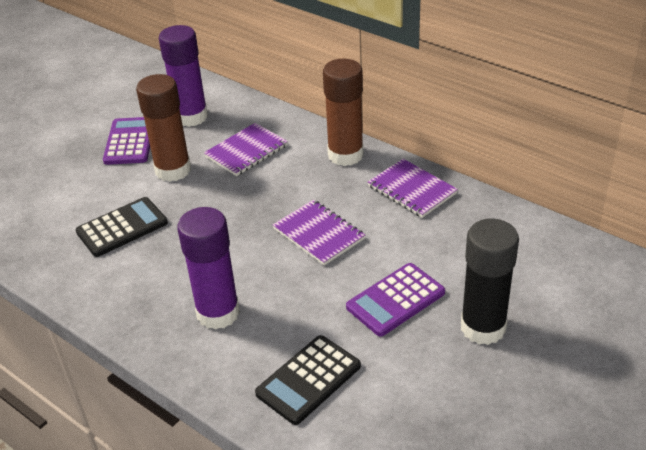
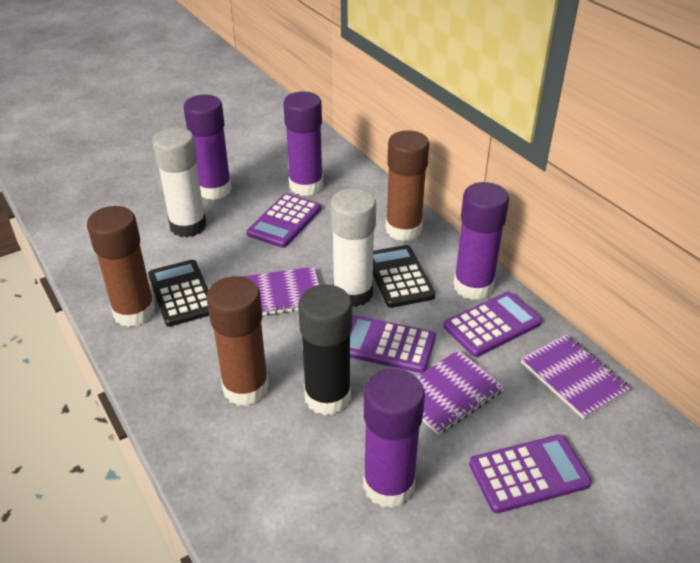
brown glue stick: [136,74,191,182] [323,59,364,166] = 2 -> [87,206,155,327] [206,276,269,406] [385,130,429,241] = 3
purple calculator: [103,117,150,165] [346,263,445,337] = 2 -> [247,193,321,248] [350,315,436,373] [443,292,542,357] [469,435,592,513] = 4
purple glue stick: [159,25,208,127] [177,207,240,330] = 2 -> [184,95,232,200] [283,92,323,196] [363,369,425,508] [454,182,509,300] = 4
white glue stick: none = 0 -> [152,127,207,237] [330,188,376,307] = 2

